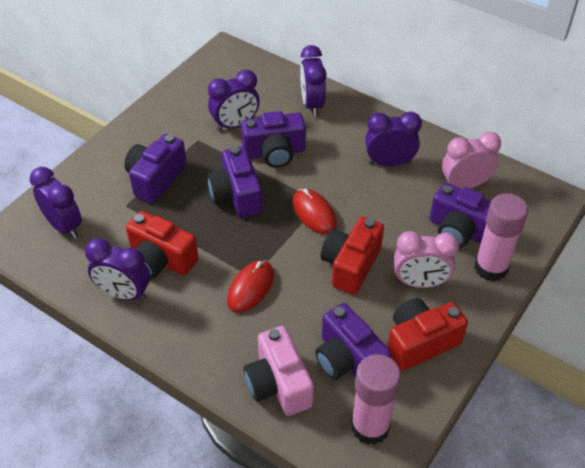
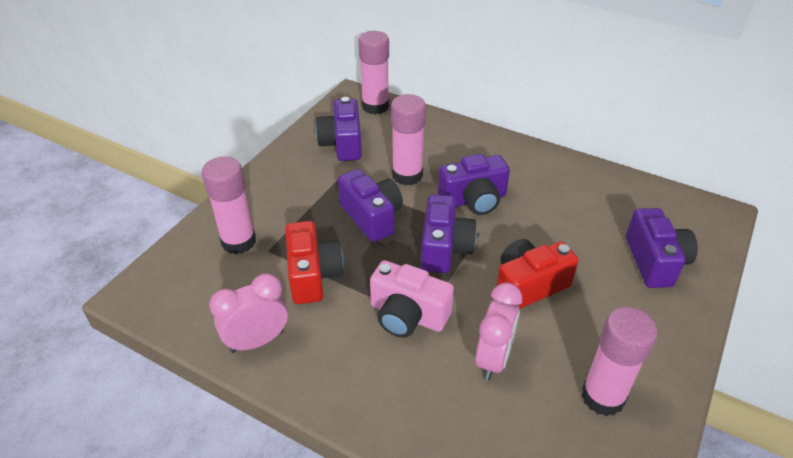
pink glue stick: [351,354,401,445] [474,193,528,282] = 2 -> [202,157,256,255] [358,31,389,115] [391,94,426,186] [581,307,658,416] = 4
purple clock: [30,167,82,239] [85,238,150,301] [208,70,260,131] [300,45,327,117] [365,112,422,166] = 5 -> none = 0
red camera: [126,211,199,278] [321,217,384,295] [387,298,468,371] = 3 -> [285,221,344,304] [497,239,579,309] = 2
red mouse: [227,260,274,313] [293,189,337,234] = 2 -> none = 0

